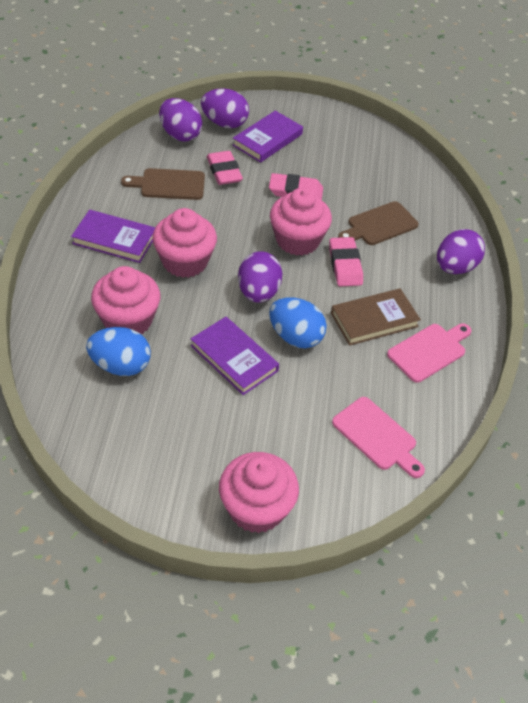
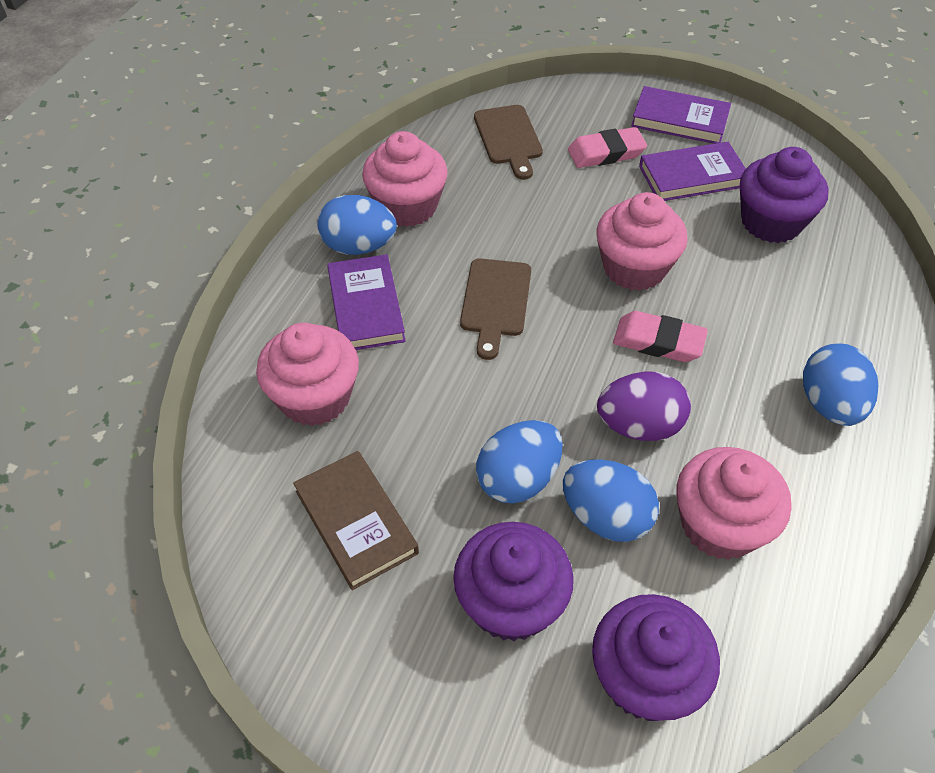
blue egg: [86,327,151,376] [269,298,327,348] = 2 -> [317,195,397,255] [476,420,563,503] [563,459,659,542] [803,343,879,426] = 4
pink cutting board: [332,397,425,478] [387,324,472,383] = 2 -> none = 0
pink eraser: [207,151,243,185] [269,173,323,200] [329,237,363,286] = 3 -> [568,127,647,168] [613,311,708,362] = 2
purple cupcake: none = 0 -> [453,522,574,641] [592,594,720,721] [740,147,829,243] = 3
purple egg: [159,98,202,142] [201,88,249,128] [238,251,283,303] [437,229,485,274] = 4 -> [597,371,691,441] = 1

